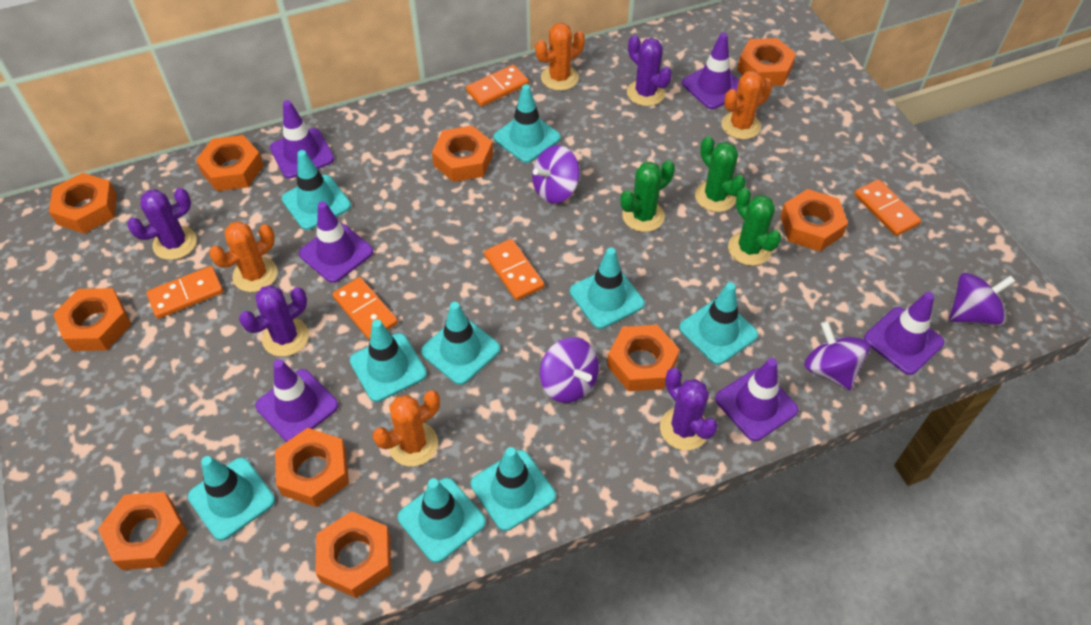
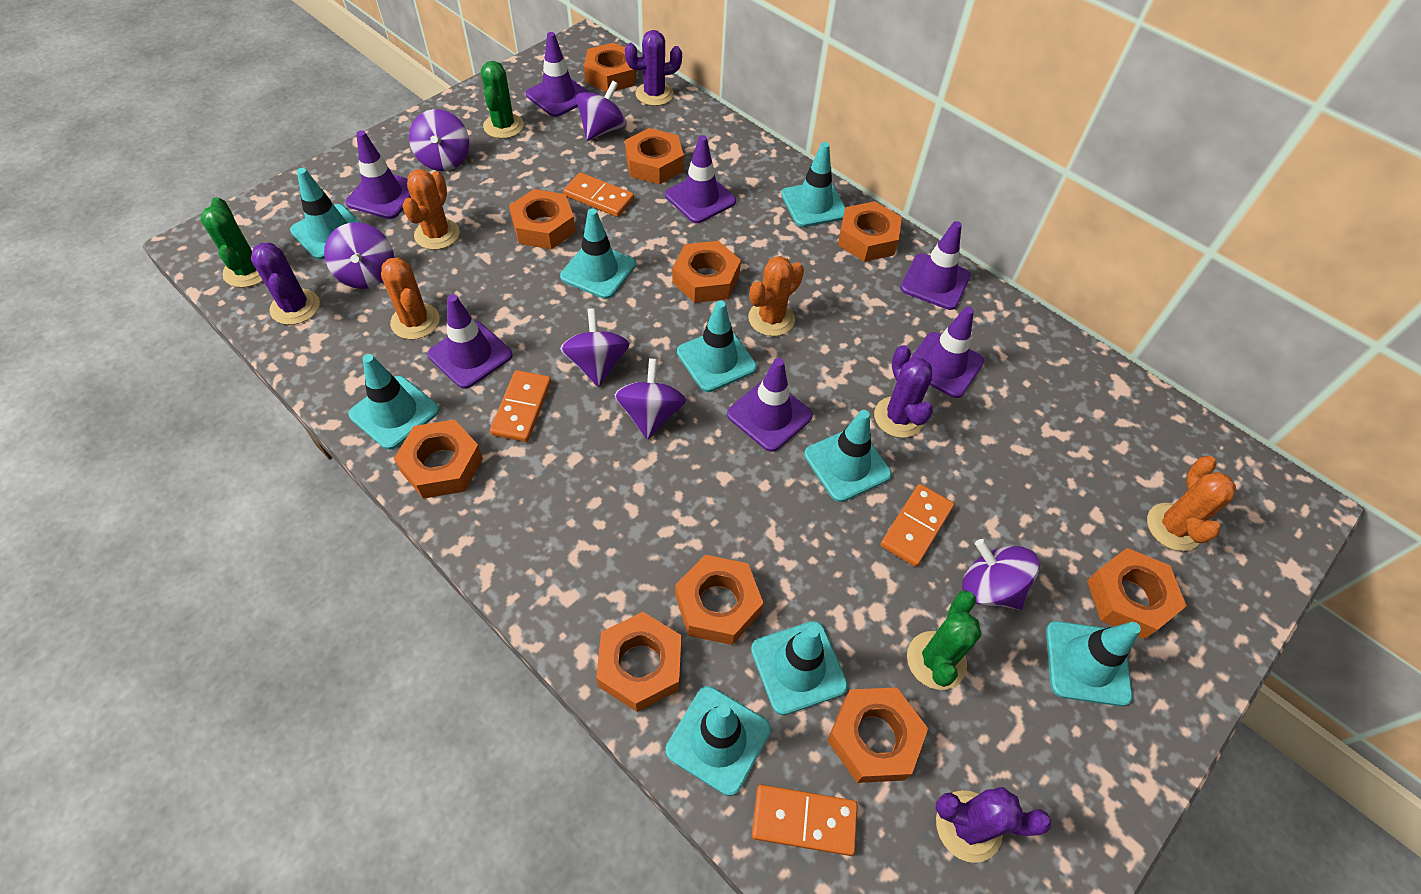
orange domino: [146,266,223,319] [332,277,398,340] [466,65,529,107] [484,239,544,301] [854,179,921,236] = 5 -> [490,370,551,442] [563,172,634,217] [752,785,858,856] [880,484,954,567] = 4
purple spinning top: [532,145,580,204] [540,337,599,403] [804,321,870,390] [949,273,1015,326] = 4 -> [324,222,394,289] [409,109,469,171] [560,308,630,387] [576,80,627,141] [615,358,686,439] [962,539,1039,610] = 6
purple traffic cone: [255,359,338,442] [270,100,334,179] [299,201,373,283] [682,33,739,109] [715,358,798,441] [864,292,944,375] = 6 -> [346,130,411,219] [428,294,512,389] [526,32,590,117] [665,135,736,223] [727,358,813,452] [900,221,971,310] [909,307,984,398] = 7

